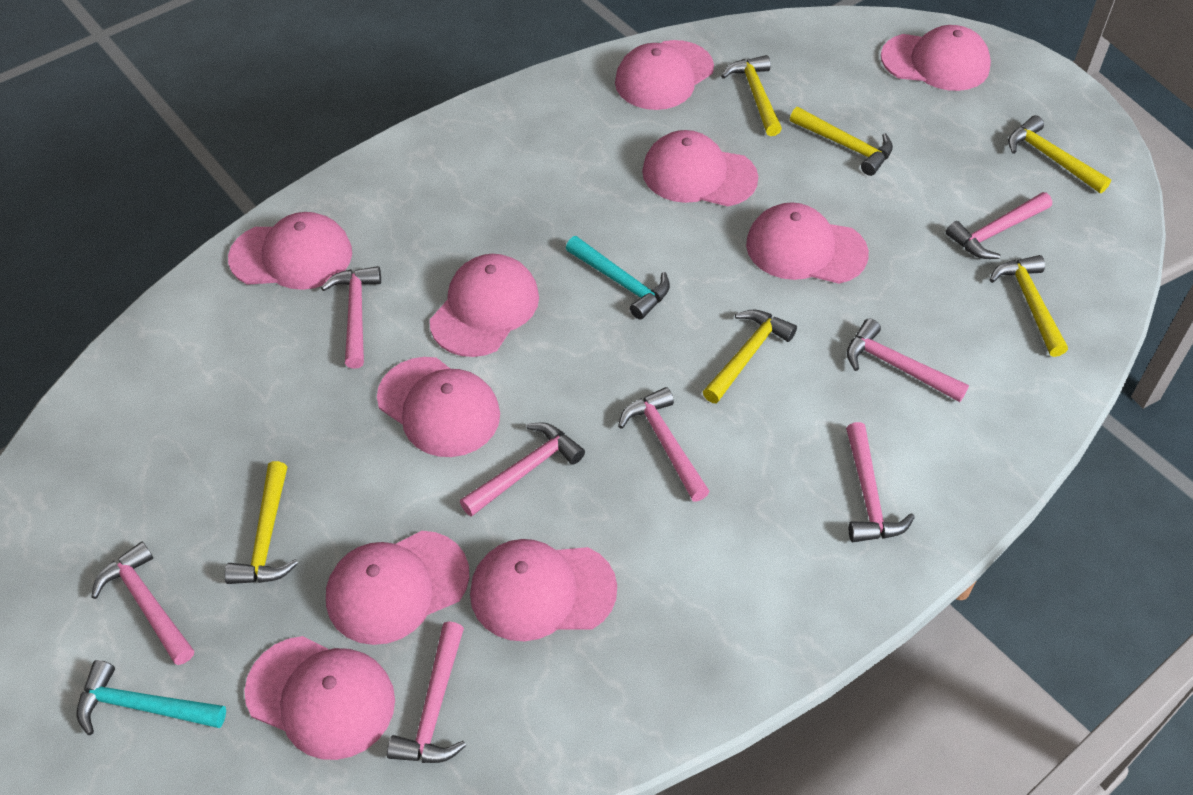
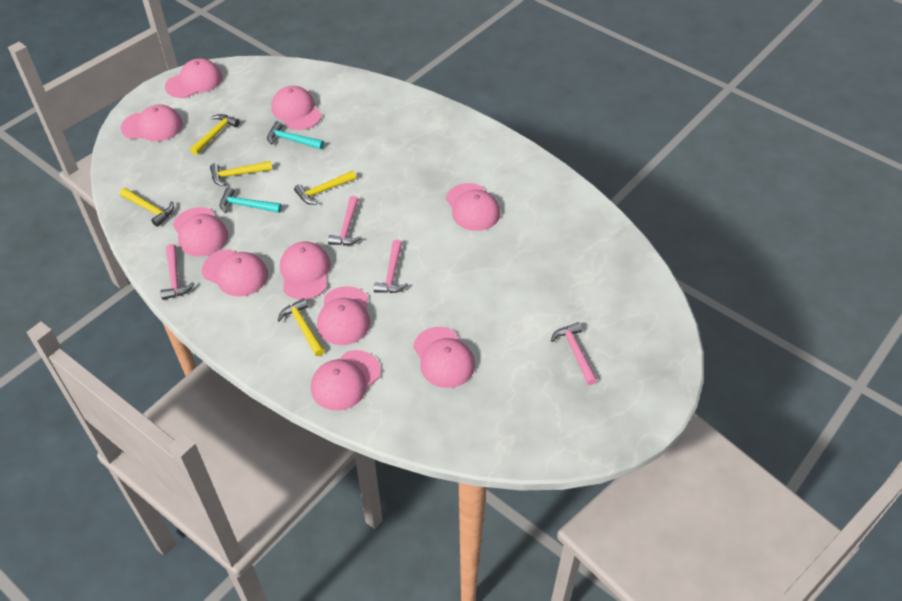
pink hammer: [91,542,194,665] [321,266,381,369] [387,621,466,763] [460,422,585,517] [618,387,710,502] [846,422,915,542] [847,319,969,402] [946,192,1052,259] = 8 -> [160,244,195,300] [328,196,362,245] [374,240,408,293] [551,322,597,385] = 4
yellow hammer: [225,461,298,584] [703,309,797,403] [721,55,782,136] [790,107,893,176] [990,255,1068,357] [1008,115,1111,193] = 6 -> [120,188,174,227] [190,114,240,155] [210,161,272,186] [278,298,325,356] [294,171,356,205] = 5

